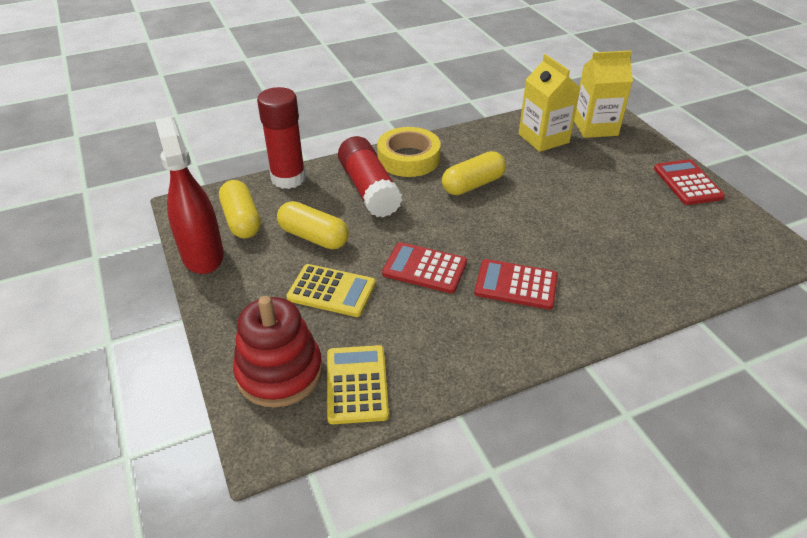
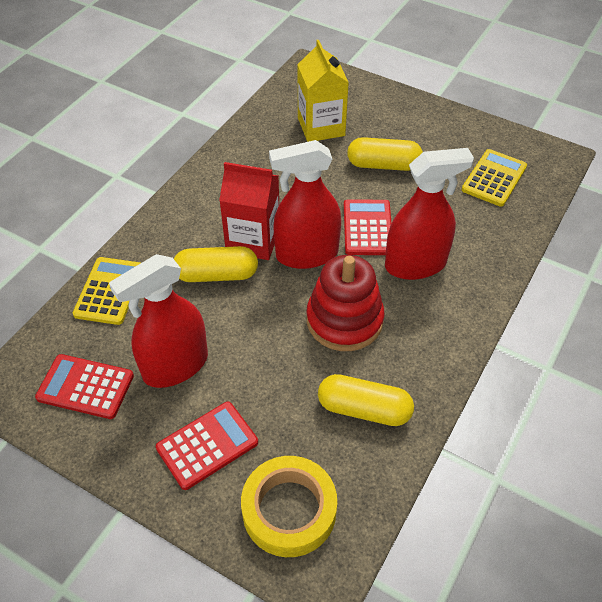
red carton: none = 0 -> [219,162,279,260] = 1
red glue stick: [257,87,306,189] [338,136,402,217] = 2 -> none = 0
red spray bottle: [155,117,224,274] = 1 -> [109,254,208,388] [269,140,341,269] [385,148,474,280] = 3
yellow carton: [519,54,580,152] [574,51,633,138] = 2 -> [297,40,349,142] = 1

